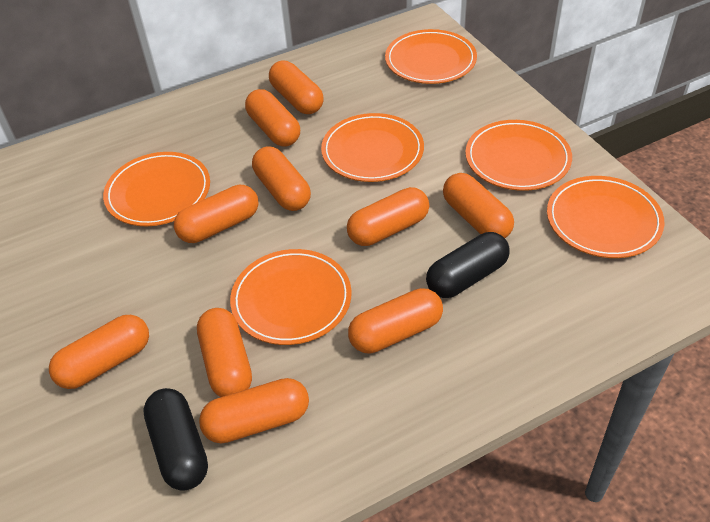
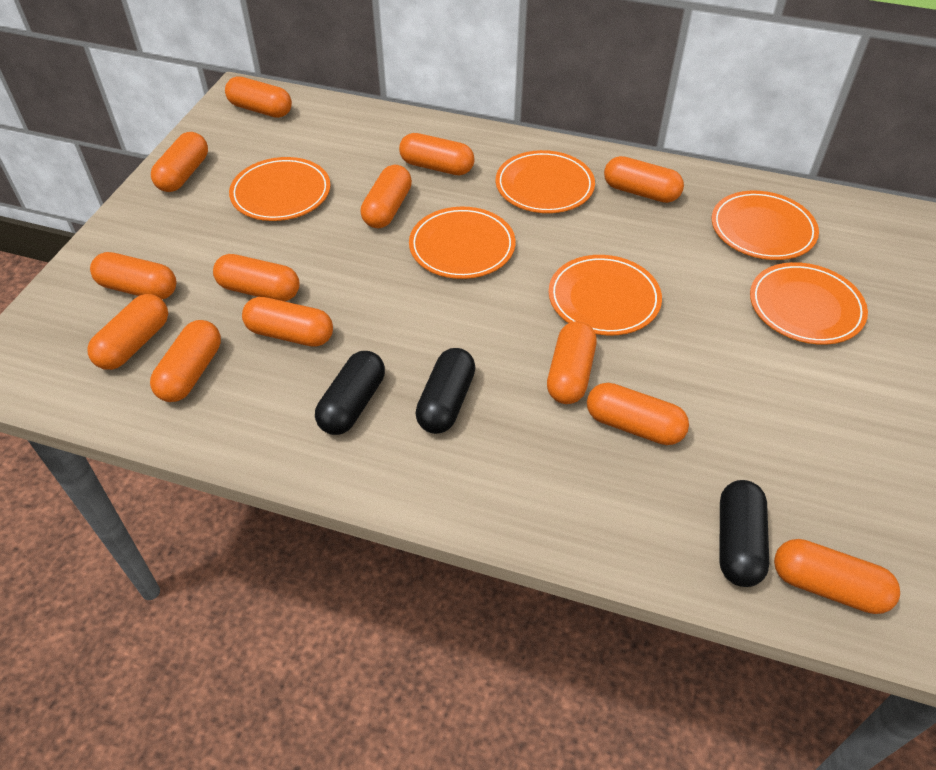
black capsule: [143,388,208,491] [426,232,510,298] = 2 -> [315,351,385,435] [416,348,476,434] [720,480,769,587] = 3
orange capsule: [49,315,149,389] [174,185,258,243] [197,308,252,397] [199,378,309,443] [245,89,300,146] [252,146,311,211] [269,61,324,114] [347,187,429,246] [348,288,443,354] [443,173,514,238] = 10 -> [87,294,168,370] [90,252,176,299] [150,320,221,402] [151,132,208,192] [213,254,299,301] [225,77,292,118] [242,297,333,347] [361,165,412,228] [399,133,474,175] [547,321,597,404] [587,383,689,445] [604,156,684,203] [774,539,900,614] = 13

